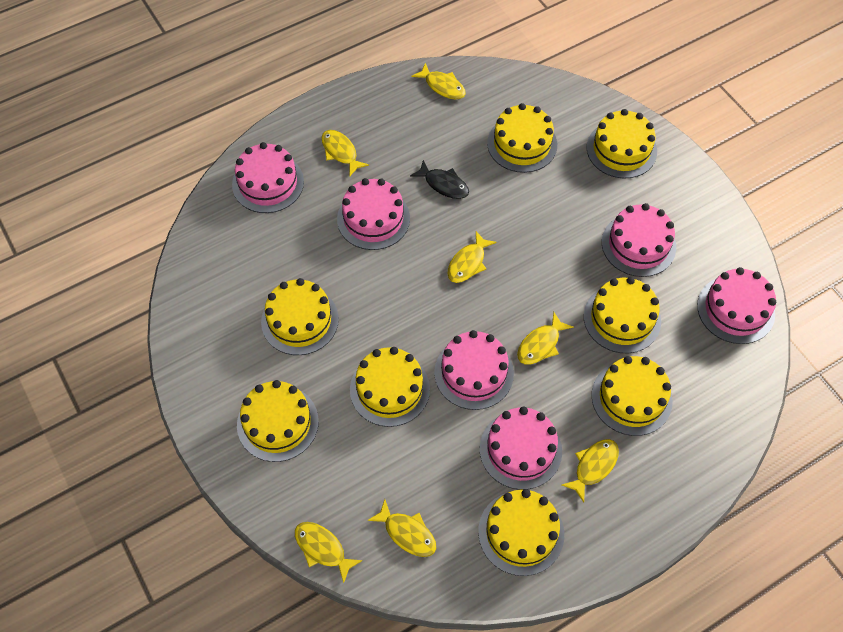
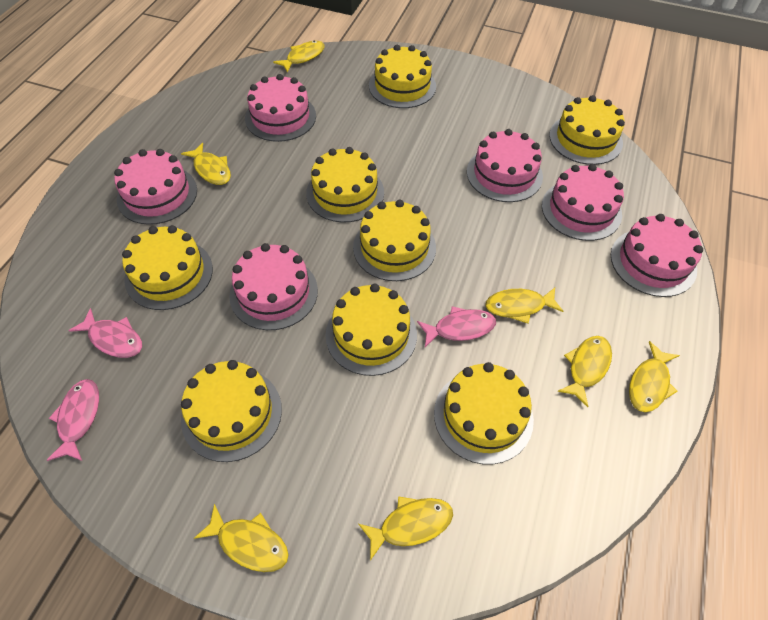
black fish: [410,160,469,199] = 1 -> none = 0
pink fish: none = 0 -> [47,379,99,461] [68,308,142,358] [417,306,496,347] = 3

